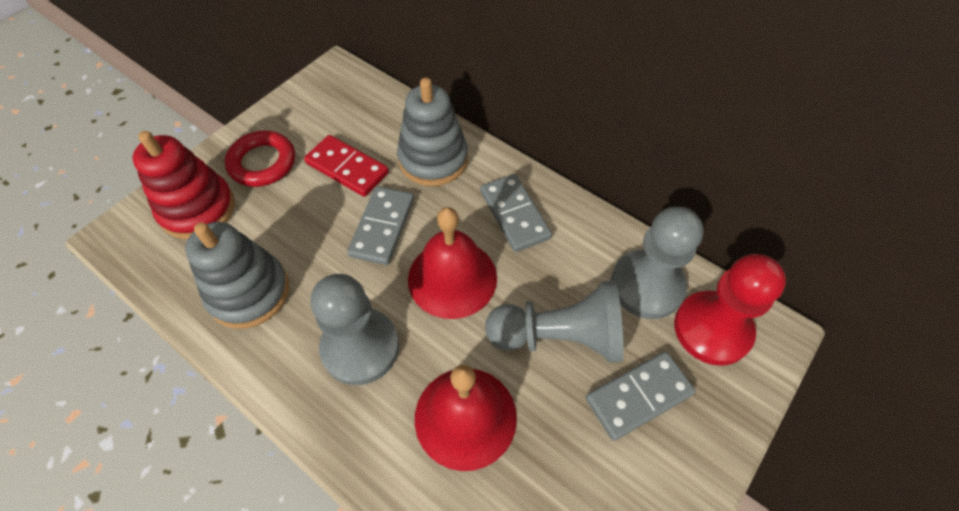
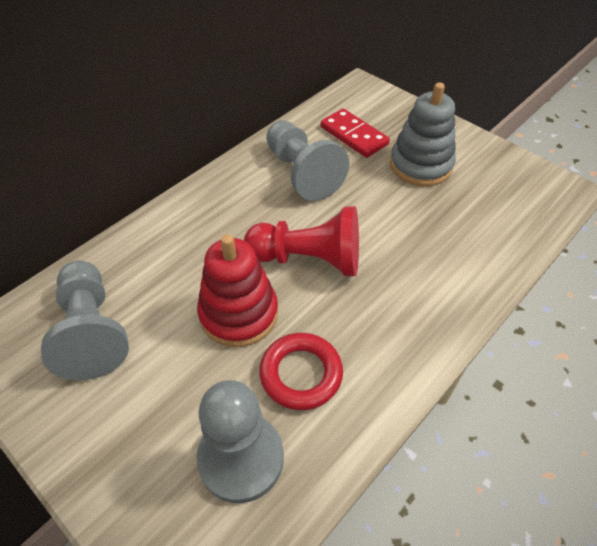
grey domino: [347,186,414,265] [480,174,552,252] [586,352,696,441] = 3 -> none = 0
grey stacking toy: [185,222,289,329] [397,78,468,186] = 2 -> [390,82,456,186] = 1
red bell: [408,207,497,319] [415,365,517,471] = 2 -> none = 0

